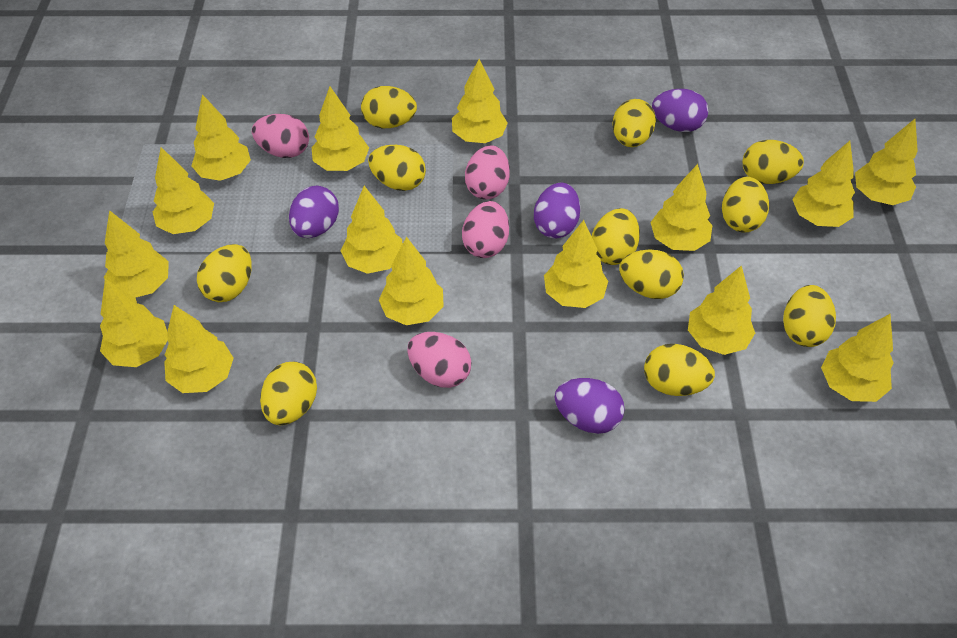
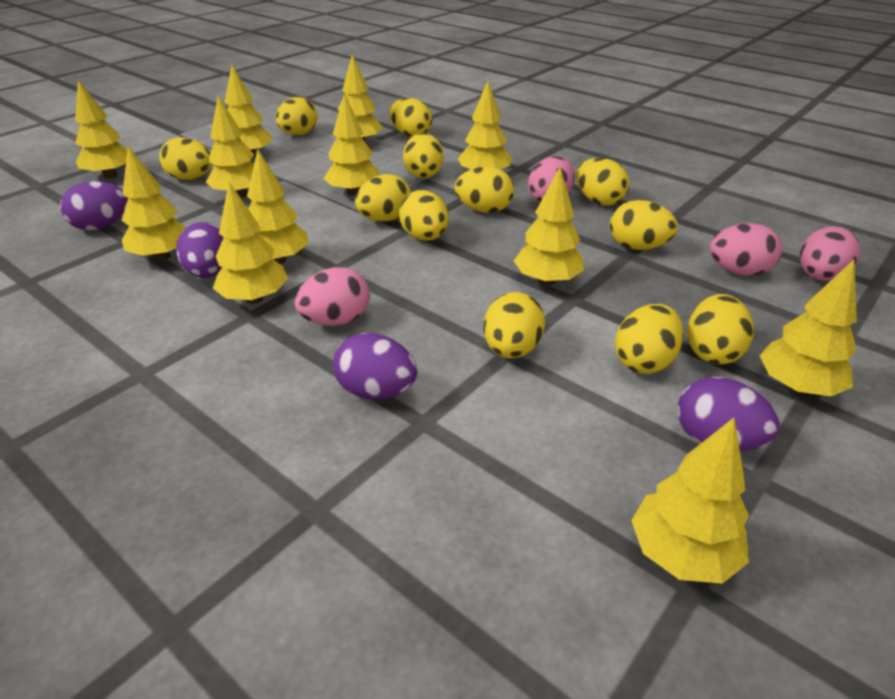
yellow egg: [197,244,252,302] [260,362,317,425] [361,86,417,128] [368,145,426,191] [592,208,640,265] [613,99,656,147] [619,249,684,299] [644,344,715,396] [722,177,769,233] [743,140,804,184] [783,285,836,347] = 11 -> [159,137,212,180] [275,97,318,135] [355,174,411,221] [390,98,432,137] [399,190,449,241] [403,133,443,178] [454,167,514,213] [484,292,545,358] [577,158,629,206] [610,200,678,250] [615,304,683,374] [687,294,754,364] = 12
yellow tree: [100,279,168,367] [104,210,169,298] [153,147,214,234] [164,305,234,393] [191,94,251,181] [312,86,369,171] [341,186,402,274] [379,237,444,325] [452,59,508,143] [544,220,608,308] [650,164,713,251] [688,265,755,355] [792,141,855,227] [821,314,894,402] [855,119,918,205] = 15 -> [75,80,128,179] [122,146,187,261] [206,96,254,198] [213,182,288,304] [225,65,273,158] [247,150,308,264] [324,93,380,196] [337,54,383,142] [458,81,512,169] [514,167,584,286] [631,418,749,584] [759,260,857,397] = 12

